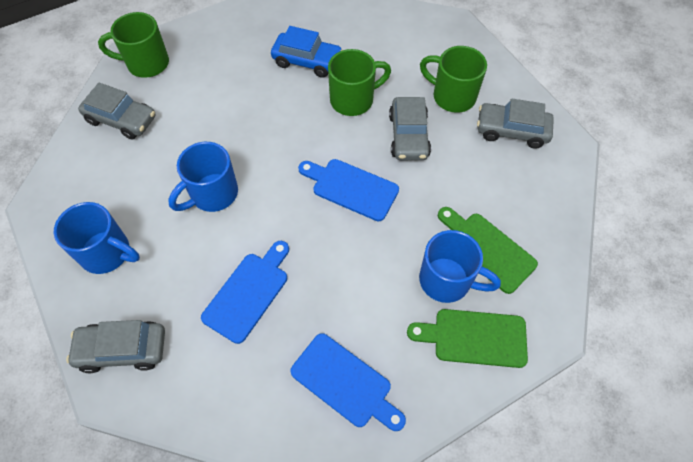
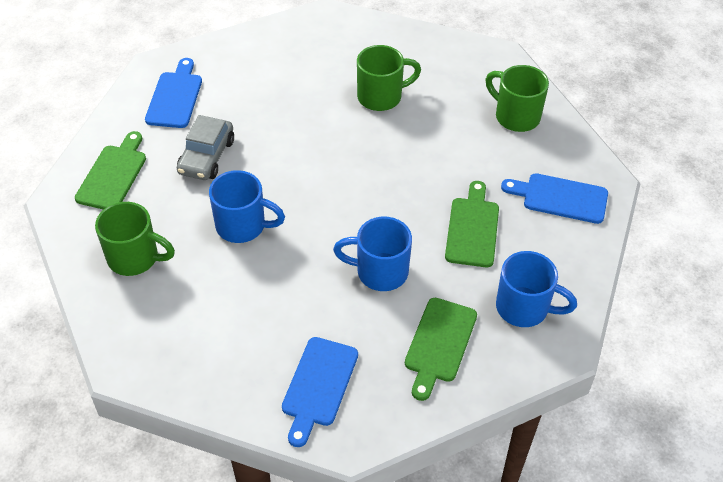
blue car: [271,26,342,78] = 1 -> none = 0
green cutting board: [407,309,528,368] [438,207,538,294] = 2 -> [75,131,146,210] [405,298,477,401] [445,181,499,267] = 3
grey car: [66,320,165,373] [78,83,155,139] [389,97,431,160] [477,99,554,149] = 4 -> [177,115,234,180] = 1

